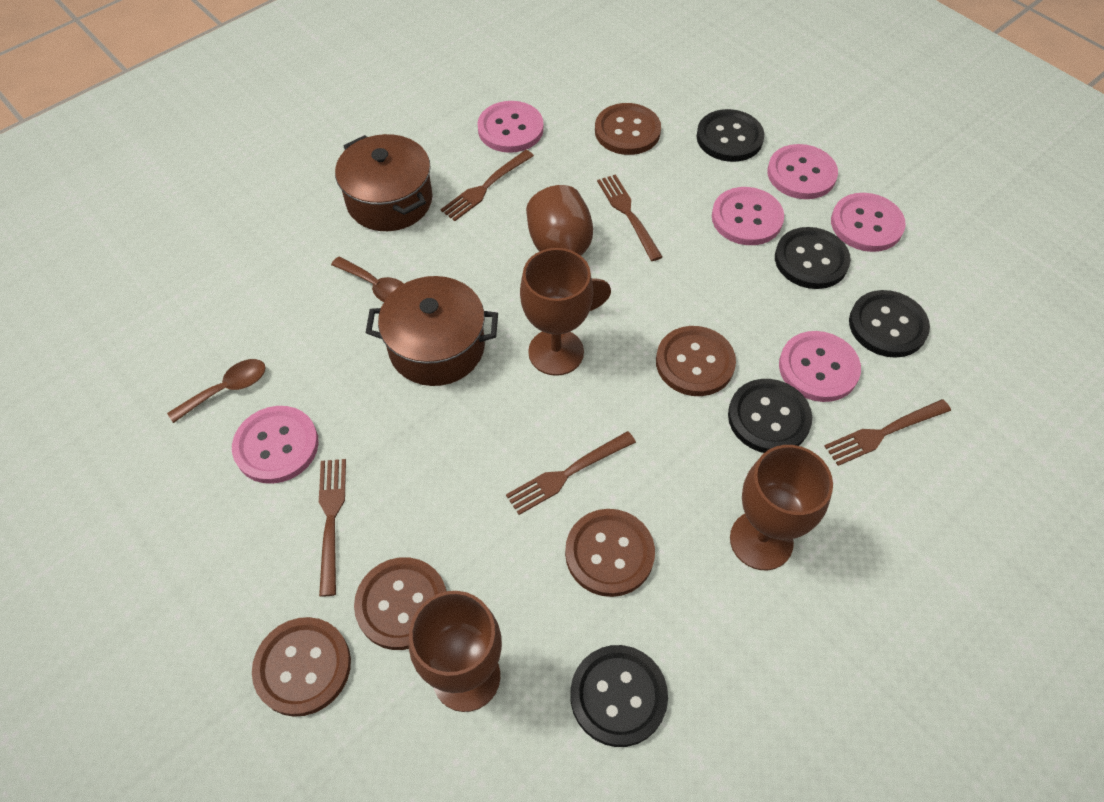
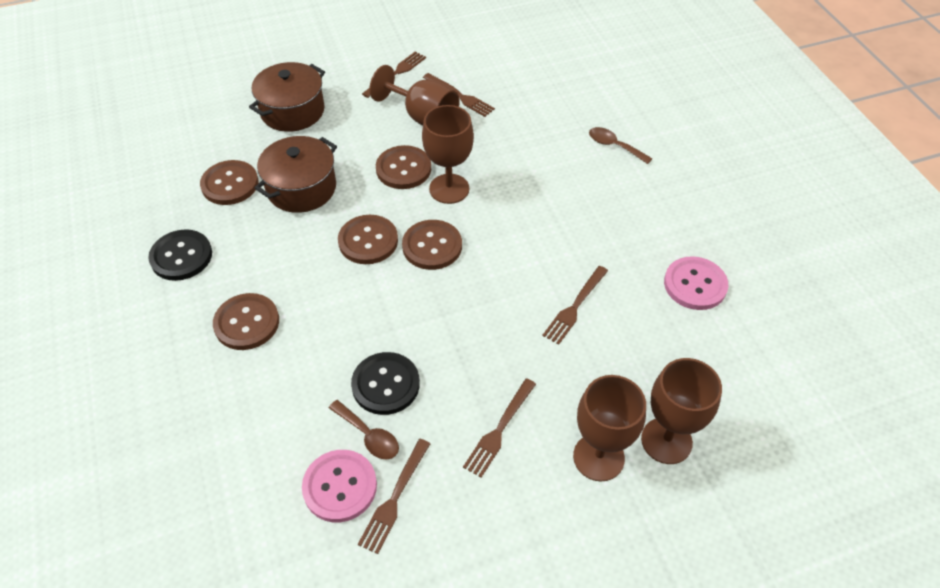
black button: [570,645,668,747] [696,109,764,162] [728,379,812,453] [775,227,851,289] [849,290,930,358] = 5 -> [148,229,212,281] [351,352,420,415] = 2
pink button: [232,406,319,484] [478,101,544,153] [712,187,784,245] [767,144,838,199] [779,331,861,402] [831,193,906,252] = 6 -> [302,450,377,522] [664,256,728,310] = 2

